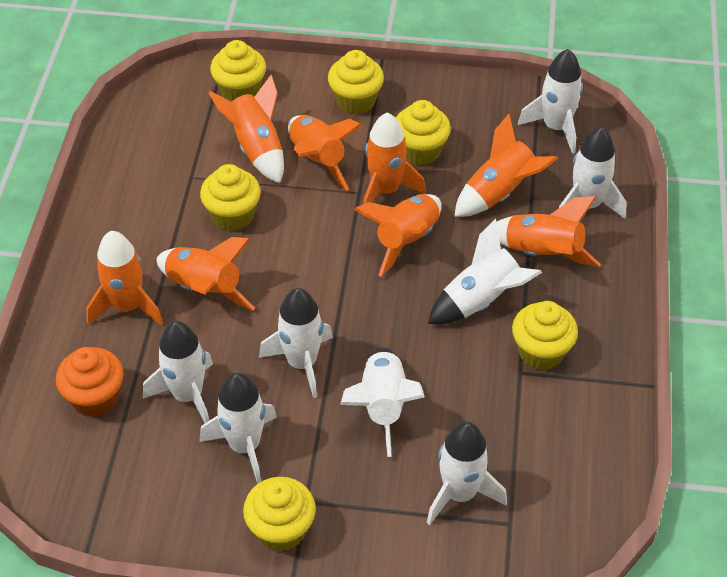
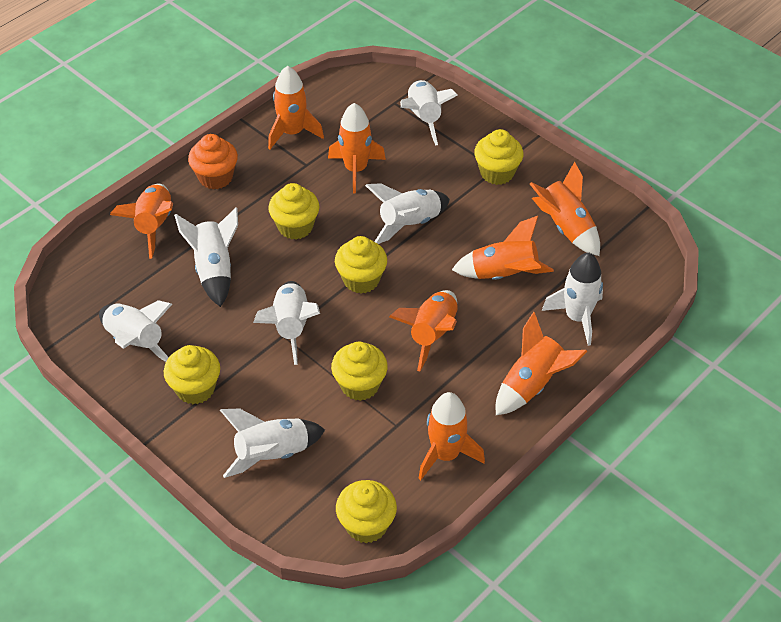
white rocket: [143,321,213,423] [199,373,277,484] [259,288,333,398] [340,347,425,457] [427,422,507,525] [428,219,542,324] [518,49,583,154] [559,127,626,219] = 8 -> [99,300,172,362] [174,207,238,307] [220,409,325,478] [253,281,320,365] [365,183,450,244] [400,80,458,146] [542,253,603,346] = 7

